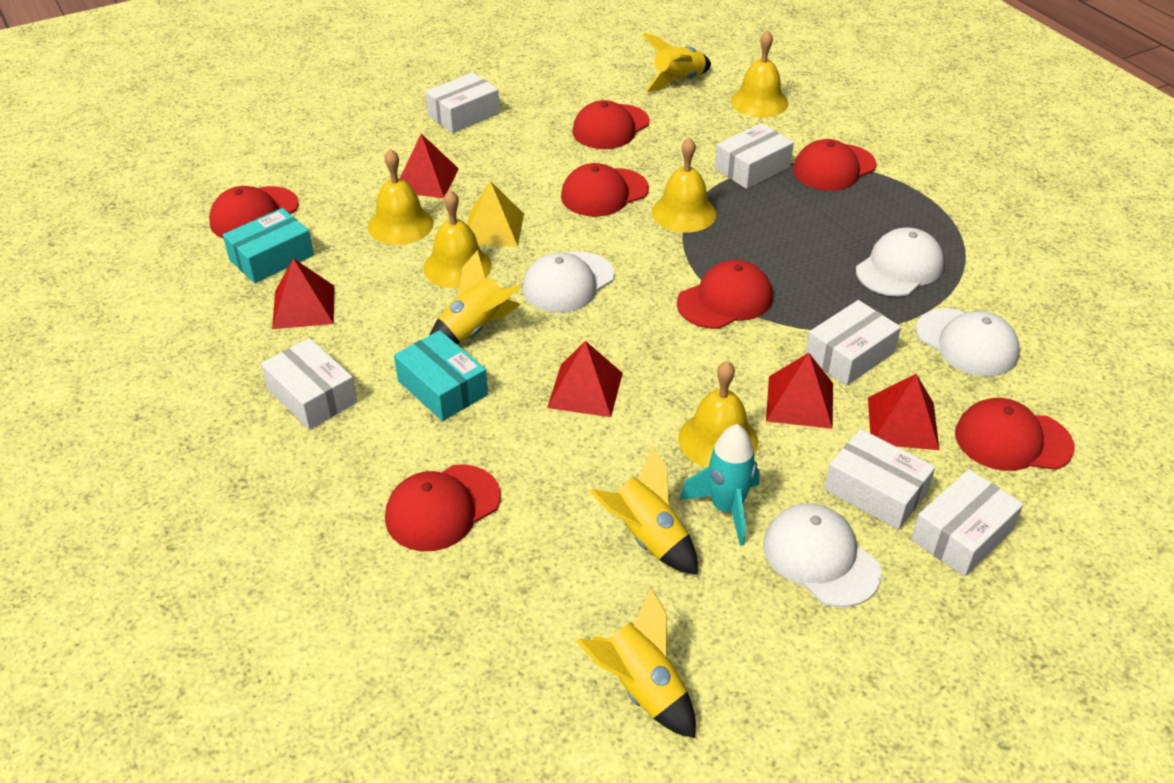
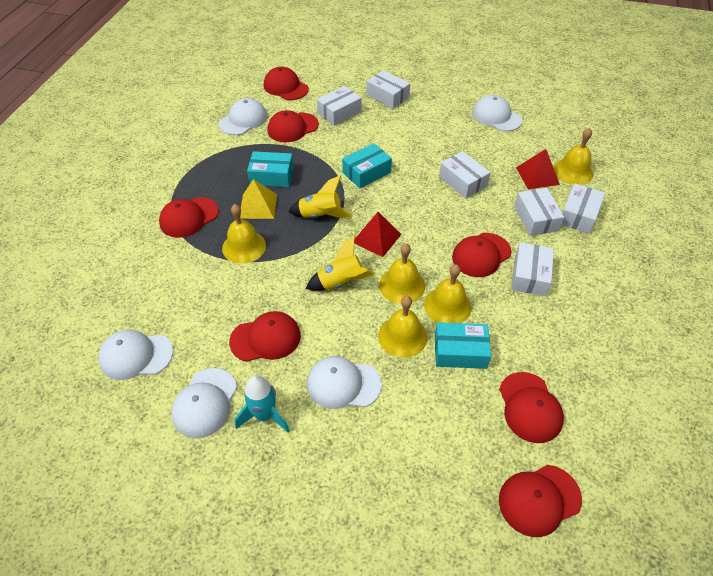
red pyramid: [272,258,335,329] [400,134,459,198] [547,341,623,417] [766,353,833,429] [868,374,939,450] = 5 -> [354,212,402,257] [516,149,560,189] = 2
turquoise box: [223,208,314,283] [394,330,488,421] = 2 -> [247,151,294,187] [342,143,392,188] [435,322,491,369] = 3
white cap: [522,252,614,313] [763,503,881,607] [856,228,944,297] [916,308,1020,376] = 4 -> [98,330,173,380] [171,368,237,438] [219,98,267,135] [307,356,382,409] [473,95,522,131] = 5
yellow rocket: [429,250,521,344] [577,587,696,738] [589,446,698,575] [642,33,711,92] = 4 -> [288,175,353,218] [306,235,375,291] = 2

